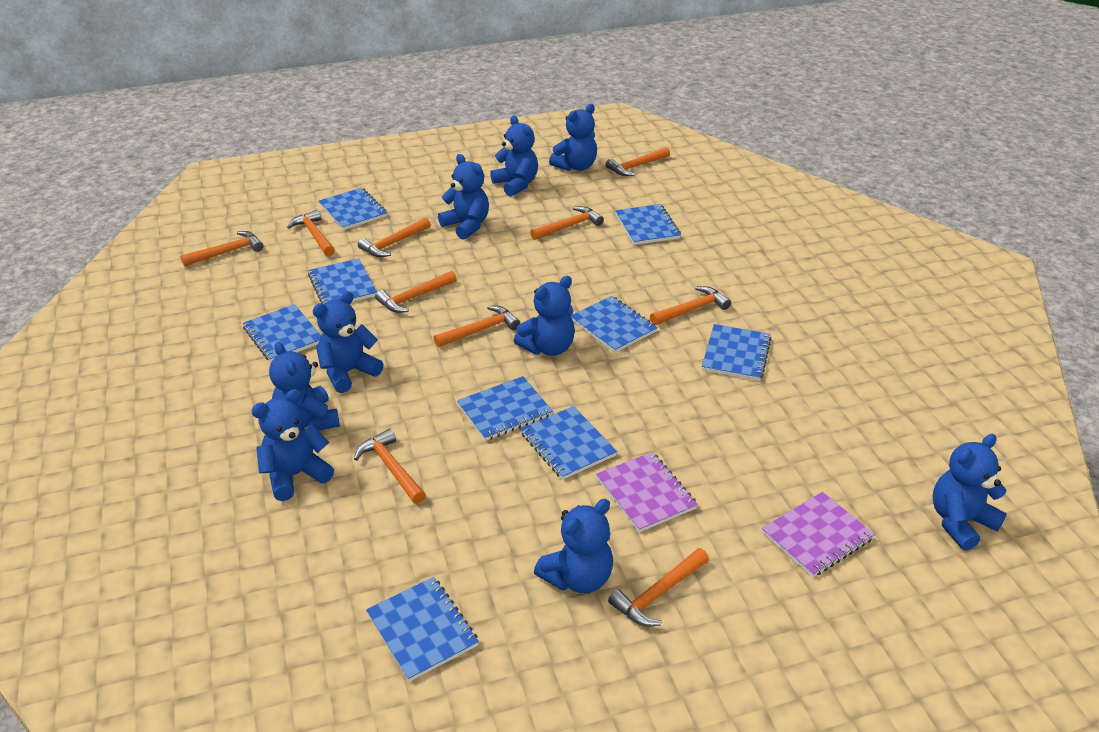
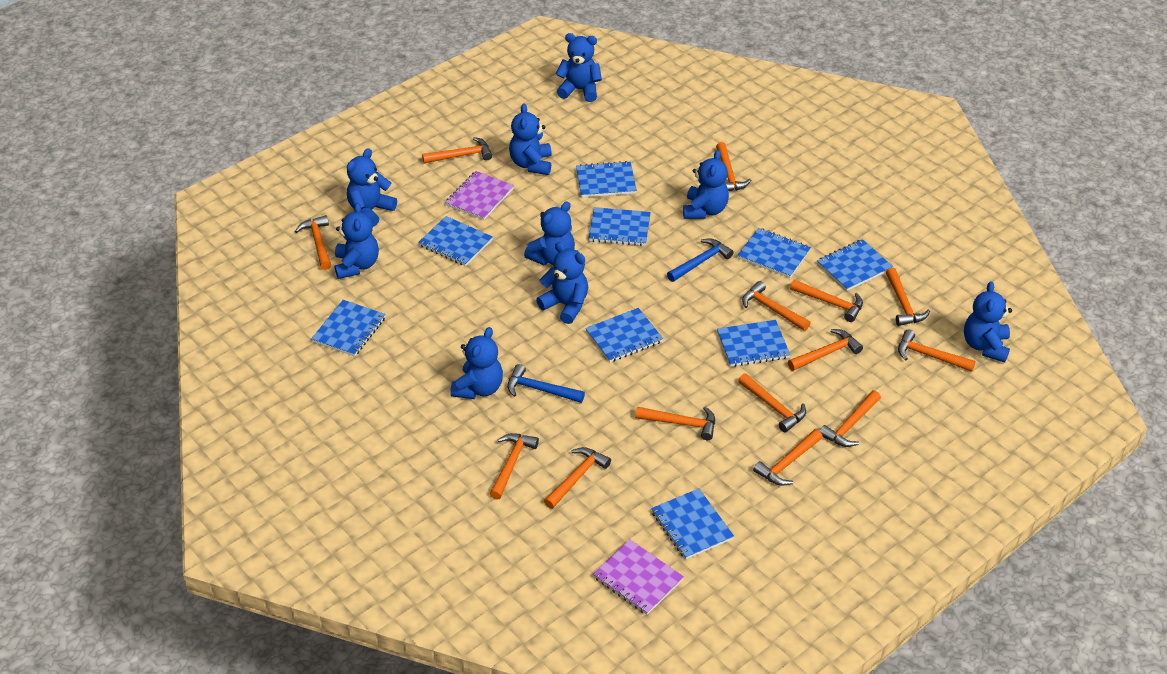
blue hammer: none = 0 -> [507,364,585,403] [667,238,734,282] = 2
orange hammer: [180,231,263,267] [287,209,335,256] [354,429,426,504] [358,218,431,257] [375,271,457,313] [434,306,520,347] [530,206,604,240] [605,147,670,176] [608,548,709,627] [650,286,731,325] = 10 -> [295,215,331,270] [422,137,492,164] [490,433,539,500] [544,447,611,509] [635,406,715,440] [716,142,751,191] [738,374,806,432] [742,281,811,331] [753,429,823,486] [788,329,863,371] [790,279,863,322] [820,390,881,447] [886,268,930,326] [898,330,976,372] = 14

